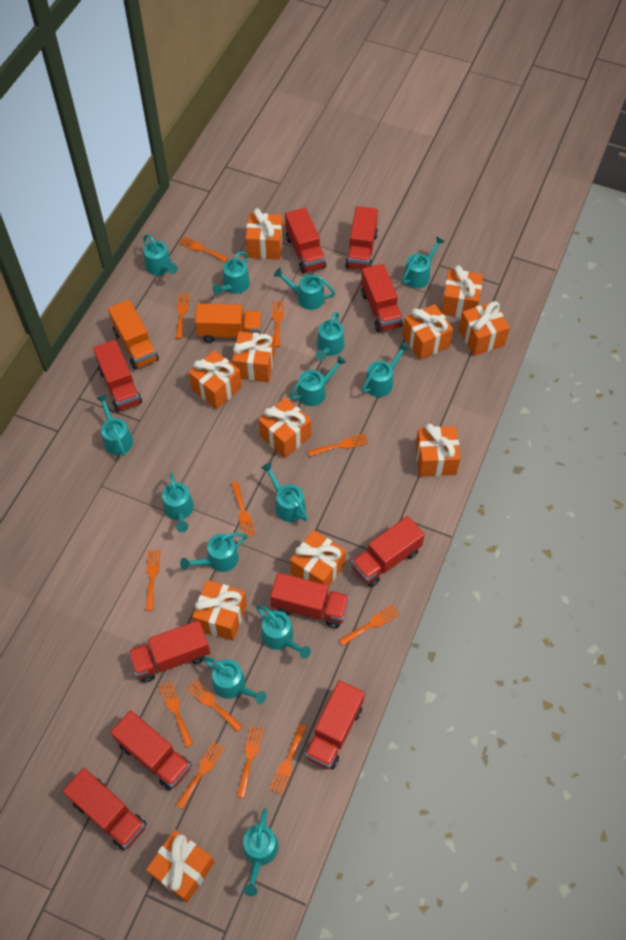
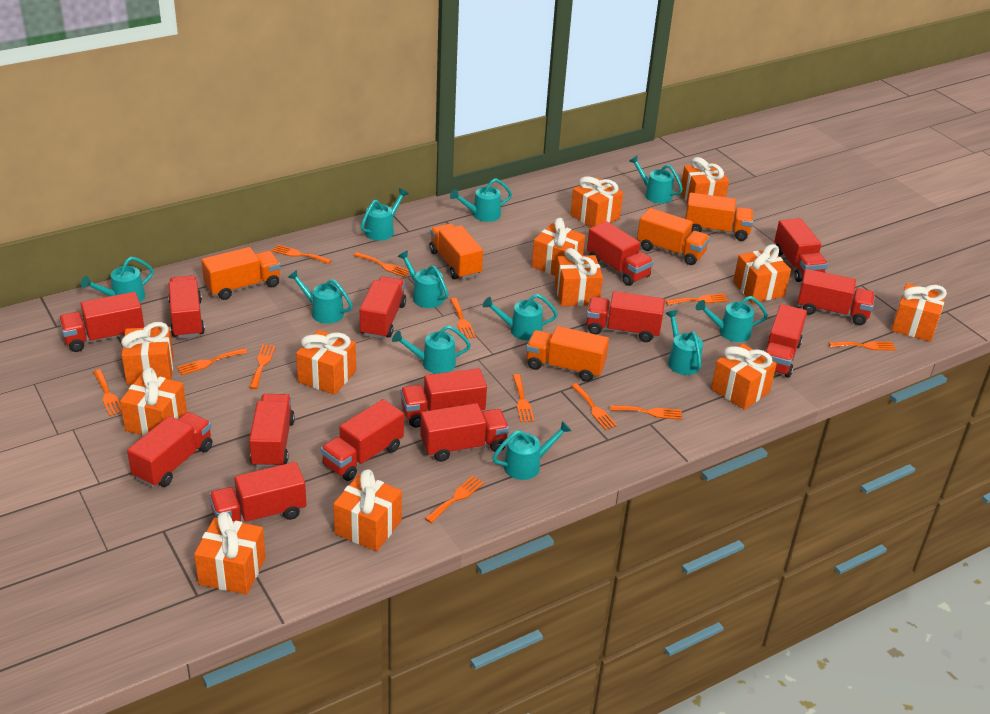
orange gift: [146,830,215,903] [189,350,242,409] [192,580,247,641] [232,331,275,382] [245,208,283,260] [258,397,311,458] [290,530,346,587] [402,304,453,360] [415,424,461,477] [441,265,483,318] [459,301,510,356] = 11 -> [120,368,187,436] [121,322,174,385] [194,512,266,595] [296,330,356,395] [333,469,402,551] [532,218,585,276] [555,248,603,306] [570,177,623,228] [681,157,729,203] [711,344,777,410] [733,244,791,303] [891,283,947,342] = 12
orange truck: [108,300,159,370] [195,304,262,343] = 2 -> [201,247,281,300] [429,223,483,280] [526,326,609,382] [637,208,710,265] [685,193,754,241] = 5
red truck: [63,768,146,851] [93,340,142,412] [110,710,191,791] [128,620,210,683] [270,573,349,628] [285,208,326,274] [304,680,365,770] [345,206,378,270] [351,516,425,587] [361,264,403,332] = 10 -> [59,292,144,352] [127,412,212,488] [168,275,205,339] [209,462,306,523] [249,394,295,468] [321,399,404,481] [360,276,406,339] [401,368,487,427] [420,403,509,462] [586,291,665,342] [587,221,654,286] [765,304,807,378] [774,218,828,282] [797,269,875,325] = 14
turquoise watering can: [96,394,133,456] [143,234,178,275] [162,473,194,532] [180,533,247,572] [203,657,266,704] [212,252,250,295] [243,808,278,896] [256,605,311,659] [261,462,308,522] [274,268,335,310] [289,355,346,406] [316,312,344,361] [362,342,410,397] [402,236,445,289] = 14 -> [81,257,154,302] [287,270,353,324] [361,188,408,241] [392,326,471,374] [398,251,449,308] [450,178,512,222] [483,294,558,341] [492,421,571,480] [629,155,683,203] [665,310,703,375] [696,296,768,342] = 11

